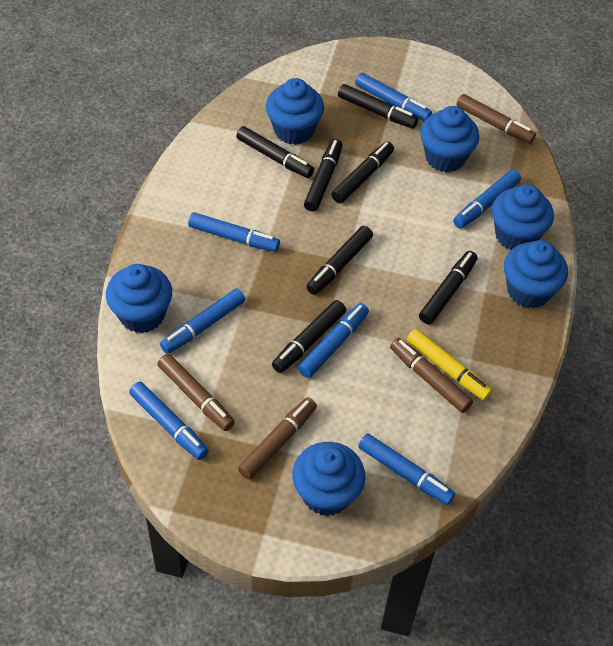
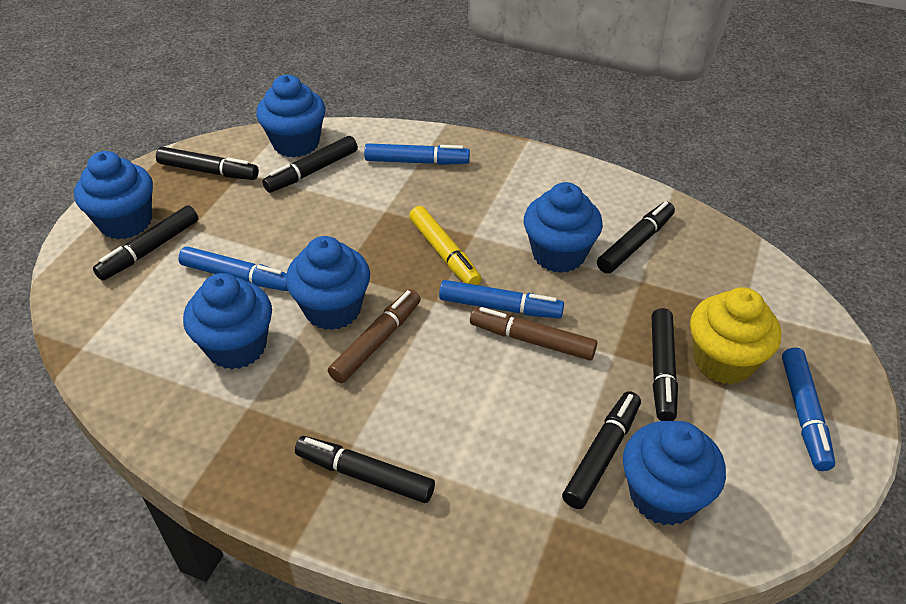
blue marker: [129,381,209,460] [160,289,245,354] [188,212,280,252] [298,303,369,378] [355,73,432,121] [358,434,455,505] [453,170,521,228] = 7 -> [178,246,288,291] [364,143,470,165] [439,280,564,318] [782,348,835,471] = 4
brown marker: [157,354,235,431] [238,397,317,480] [390,338,473,413] [456,94,536,144] = 4 -> [328,289,421,383] [470,307,597,360] = 2
yellow cupcake: none = 0 -> [690,287,781,385] = 1

